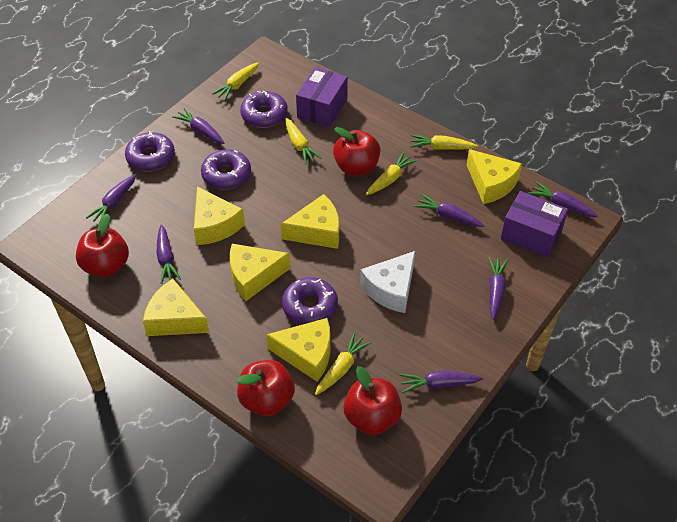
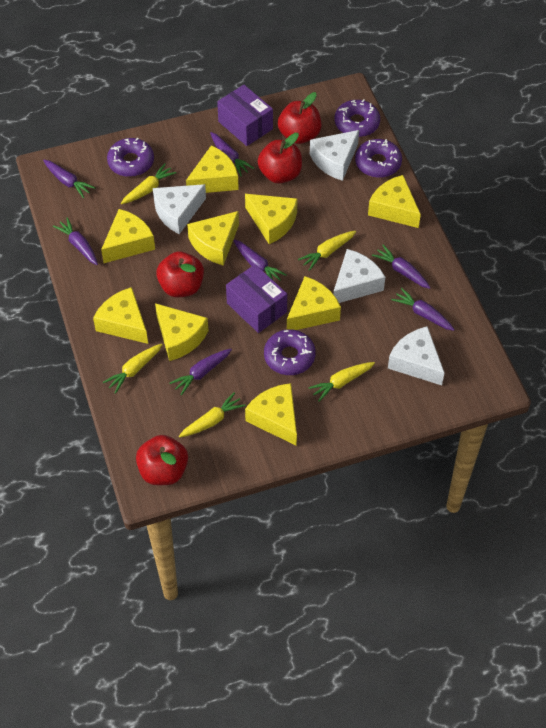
white cheese: [360,251,415,313] = 1 -> [153,184,206,234] [310,130,359,181] [333,249,385,303] [388,326,444,385] = 4
yellow cheese: [143,279,209,336] [194,187,245,245] [230,244,291,301] [266,318,330,382] [281,194,339,249] [467,149,522,204] = 6 -> [93,287,148,344] [101,209,155,263] [155,303,209,361] [186,145,239,193] [187,211,239,266] [245,194,298,244] [245,383,297,446] [287,276,341,330] [368,175,421,228] = 9

